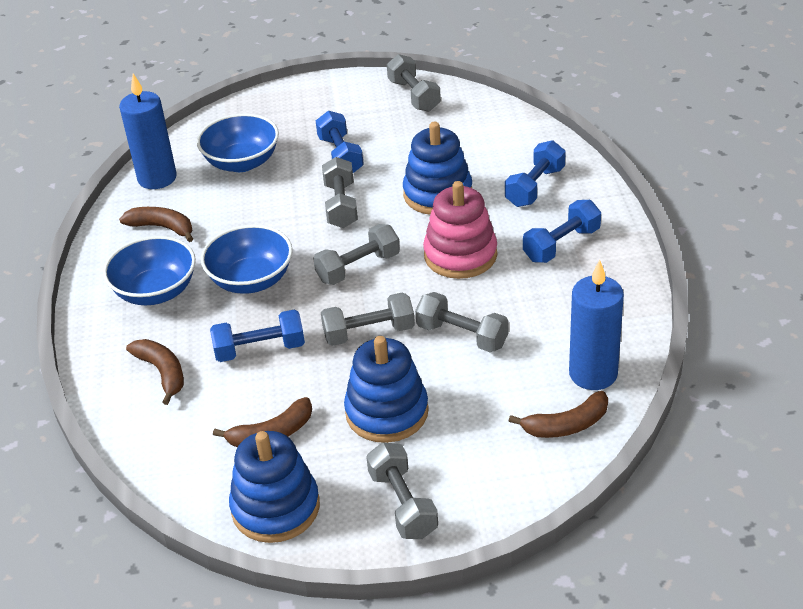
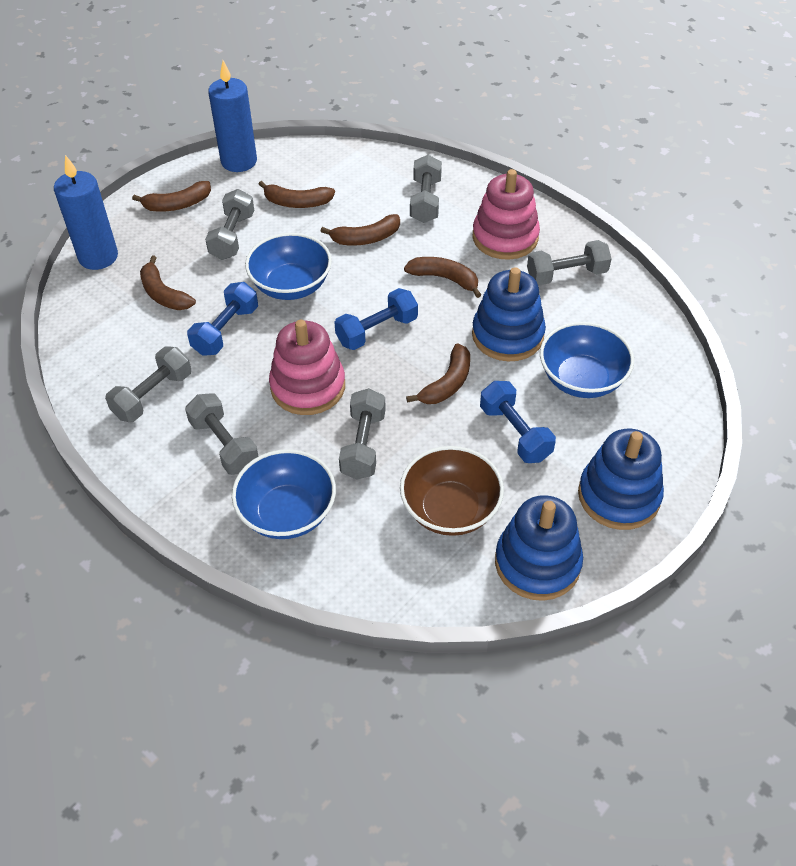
blue dumbbell: [210,310,305,362] [316,111,364,173] [505,140,566,207] [523,200,601,263] = 4 -> [187,282,258,356] [334,288,418,350] [480,381,556,463] = 3
brown banana: [119,207,193,242] [126,339,184,405] [213,397,312,447] [509,391,608,438] = 4 -> [132,181,211,212] [140,256,196,310] [259,181,335,208] [321,214,400,246] [404,257,481,298] [406,343,470,404] = 6
brown bowl: none = 0 -> [400,446,504,536] = 1
pink stacking toy: [423,181,497,279] = 1 -> [269,320,345,415] [472,169,540,260] = 2

